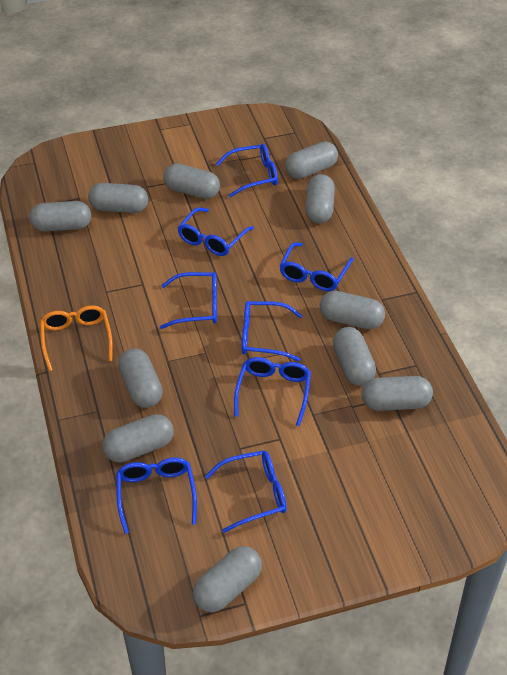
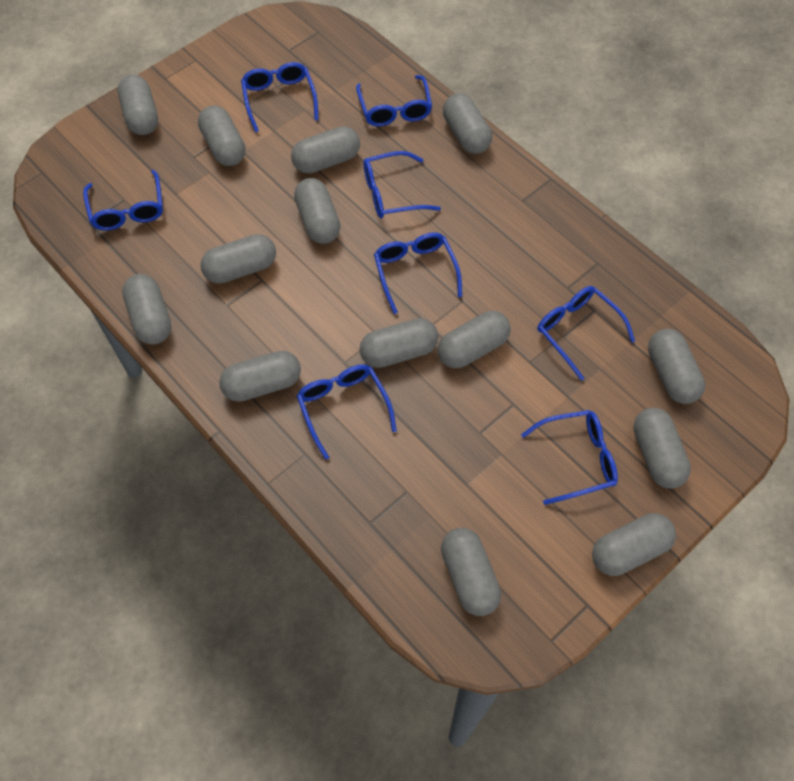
grey capsule: [30,201,91,231] [88,183,148,213] [103,414,174,463] [118,349,163,408] [164,163,220,199] [193,546,262,613] [285,141,338,179] [305,174,335,223] [319,291,385,329] [333,327,376,386] [362,376,433,411] = 11 -> [117,75,158,135] [122,274,171,345] [198,106,246,166] [200,234,276,284] [219,351,301,402] [291,126,360,174] [294,178,340,244] [359,318,438,368] [438,311,511,368] [441,528,501,616] [443,93,492,154] [592,513,676,576] [633,408,691,488] [648,329,705,404] = 14
orange glasses: [40,305,113,371] = 1 -> none = 0

